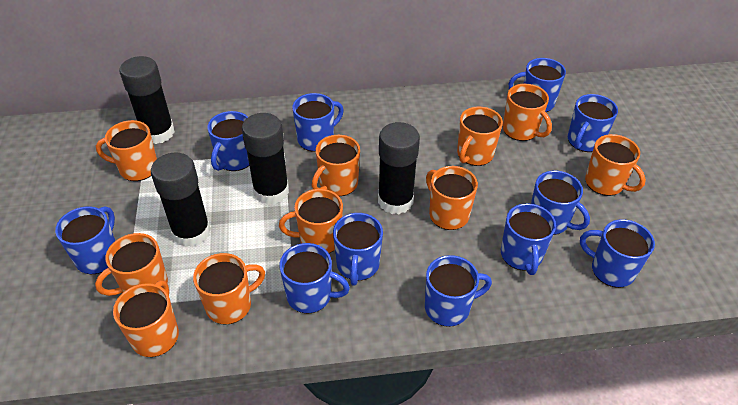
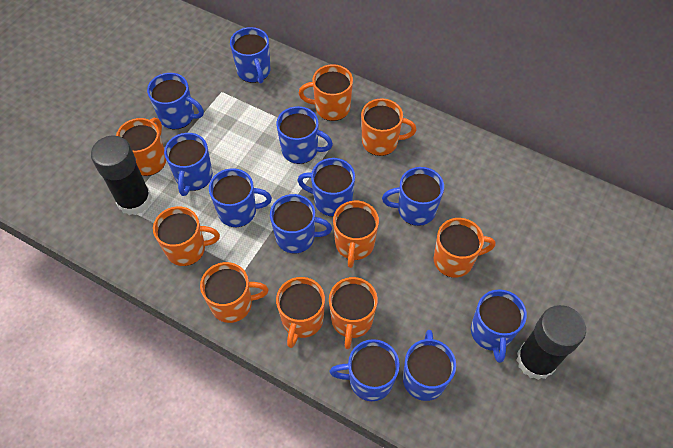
black glue stick: [119,56,175,144] [151,153,211,247] [242,113,289,205] [378,122,420,214] = 4 -> [91,136,152,215] [517,305,586,380] = 2
orange mug: [95,233,168,296] [96,120,157,181] [113,281,179,357] [193,253,265,325] [279,189,343,253] [312,135,360,196] [426,166,478,230] [457,107,503,166] [503,84,552,141] [585,134,646,196] = 10 -> [116,118,166,176] [153,206,220,266] [200,262,269,323] [276,277,325,348] [299,64,353,121] [329,277,378,349] [333,201,379,268] [361,98,416,156] [434,218,495,278] = 9

